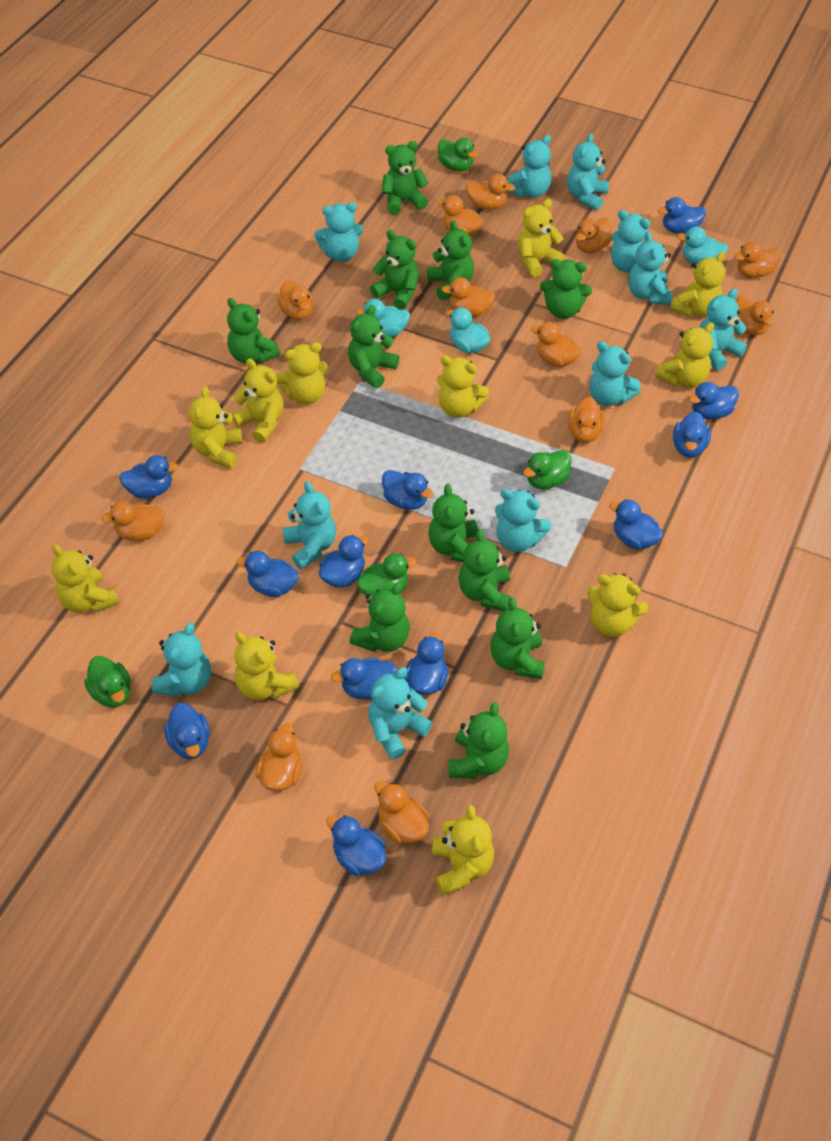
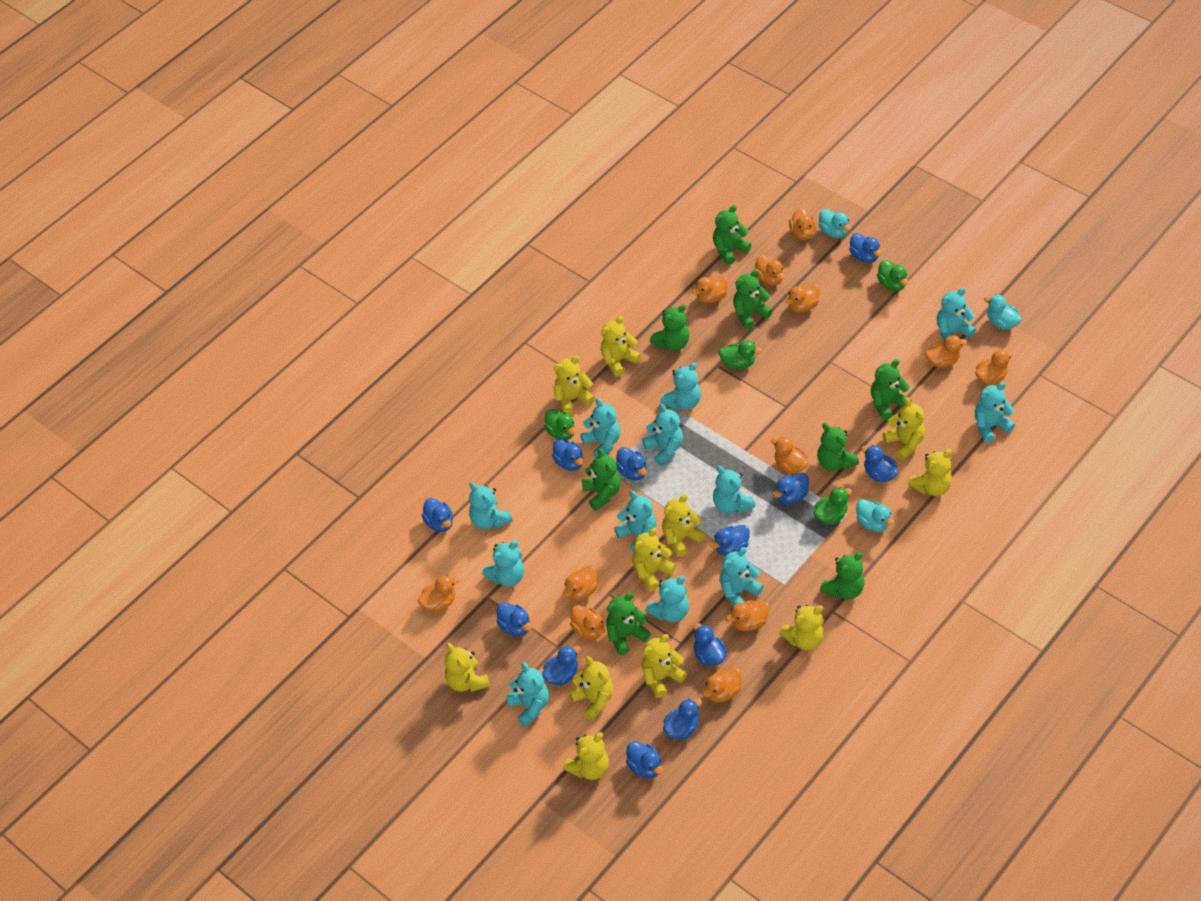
green teddy bear: [227,298,280,363] [348,305,399,388] [350,583,410,652] [370,230,419,310] [382,141,428,215] [427,221,474,300] [428,484,478,562] [449,702,509,779] [458,529,510,611] [490,598,545,679] [540,259,592,319] = 11 -> [581,448,621,511] [606,592,651,655] [650,304,689,350] [713,205,751,265] [733,269,773,330] [817,423,859,471] [820,552,865,599] [871,359,911,420] = 8
turquoise teddy bear: [152,623,211,697] [283,481,336,569] [314,202,364,262] [368,667,432,759] [495,489,551,552] [507,135,551,198] [567,133,609,210] [590,341,641,406] [611,210,650,272] [628,232,673,305] [699,288,747,371] = 11 -> [469,482,513,529] [482,540,524,587] [506,662,549,727] [580,398,621,458] [614,491,656,552] [643,404,683,466] [645,575,689,622] [660,362,701,410] [713,466,755,514] [720,547,763,607] [937,288,976,341] [974,382,1015,443] = 12

